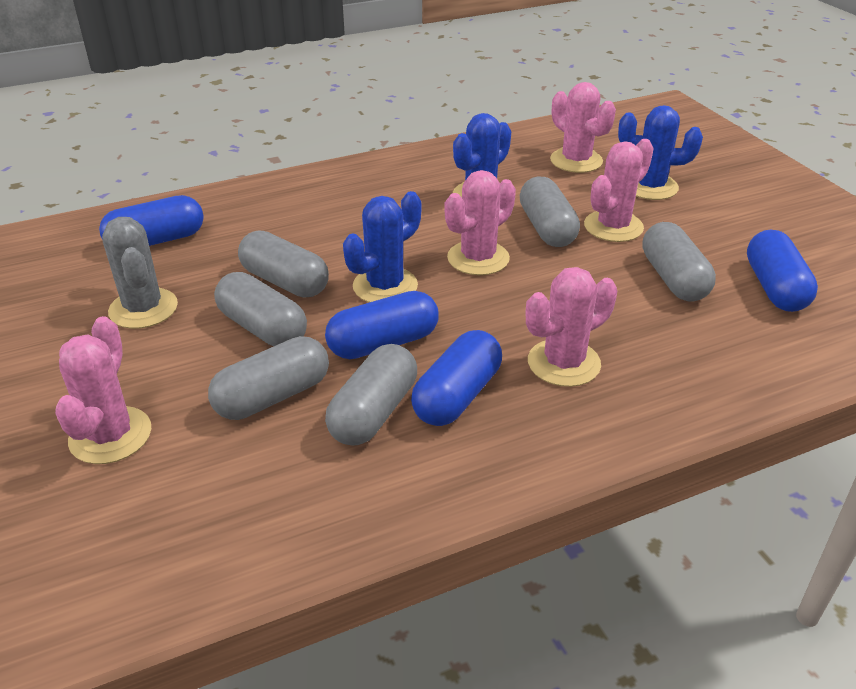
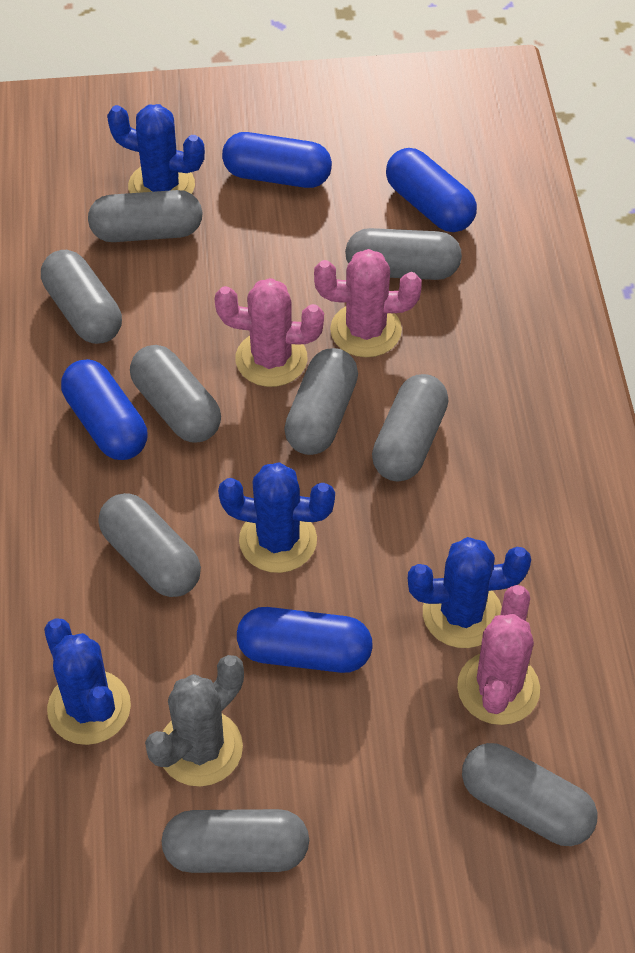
blue cactus: [343,191,421,302] [453,113,511,197] [618,105,703,200] = 3 -> [44,618,131,745] [107,104,205,194] [218,462,335,573] [408,537,531,648] = 4
grey capsule: [208,336,329,420] [214,272,307,346] [238,231,329,298] [325,344,417,445] [520,176,580,247] [642,222,716,301] = 6 -> [41,250,122,344] [88,190,203,242] [99,493,201,597] [130,345,221,443] [162,809,309,873] [284,348,358,455] [345,228,462,280] [372,374,449,481] [462,743,597,846] = 9
pink cactus: [55,316,151,464] [445,170,516,275] [526,267,617,387] [550,82,616,173] [584,139,654,242] = 5 -> [215,278,324,387] [314,249,422,357] [457,585,540,725] = 3

